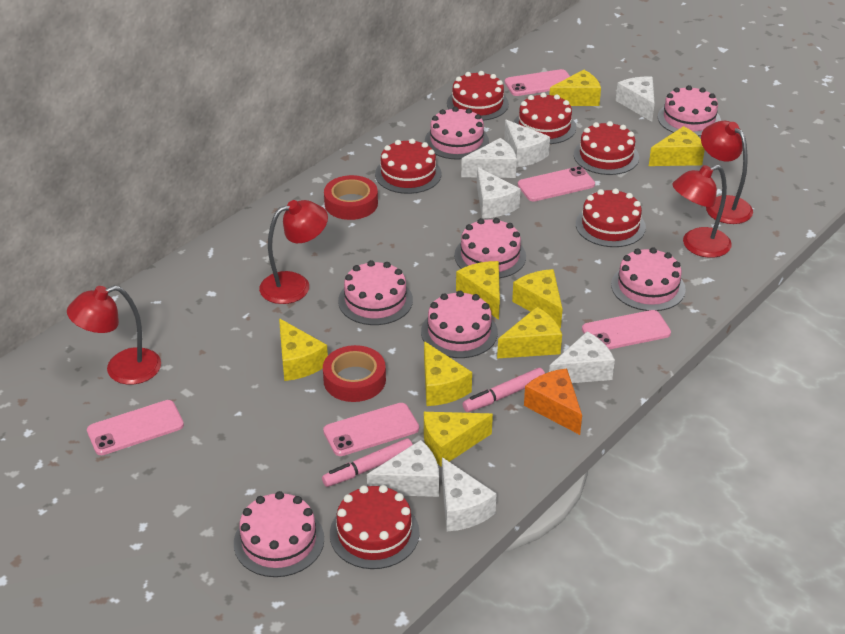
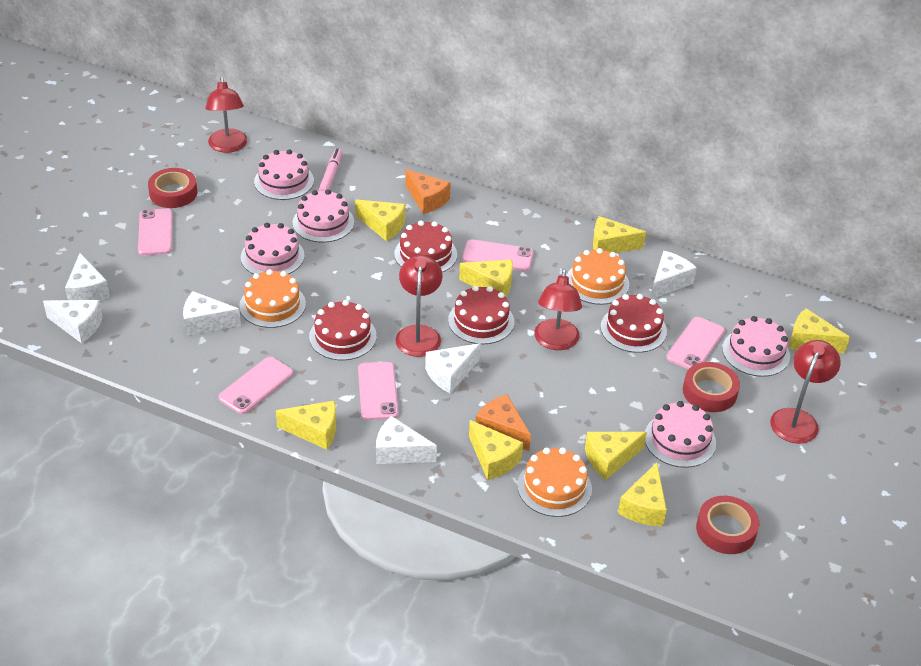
orange cake: none = 0 -> [239,269,306,328] [517,448,592,517] [566,248,629,305] = 3
orange cheese: [524,368,582,435] = 1 -> [405,169,451,214] [475,394,531,451] = 2
pink cake: [234,491,324,577] [338,260,413,325] [421,291,498,358] [425,107,489,160] [454,218,526,278] [611,247,686,311] [658,85,721,136] = 7 -> [241,223,304,274] [254,149,314,200] [293,189,354,243] [645,401,716,468] [722,316,790,377] = 5
pink marker: [322,438,413,487] [463,368,545,412] = 2 -> [319,148,343,191] = 1
red cake: [330,485,420,569] [375,139,441,194] [447,71,509,121] [514,92,576,144] [574,121,639,175] [576,188,646,247] = 6 -> [309,300,377,360] [394,221,457,272] [448,286,514,344] [600,294,667,353] = 4
red tape: [323,345,386,402] [324,175,378,220] = 2 -> [148,168,197,208] [683,362,740,412] [696,496,759,554] = 3
white cheese: [367,440,439,497] [442,457,497,532] [461,138,517,178] [477,167,521,219] [504,120,550,167] [549,332,615,383] [616,76,655,122] = 7 -> [43,300,103,343] [65,253,110,301] [183,291,241,336] [376,416,437,464] [425,343,481,393] [651,251,697,299] = 6

